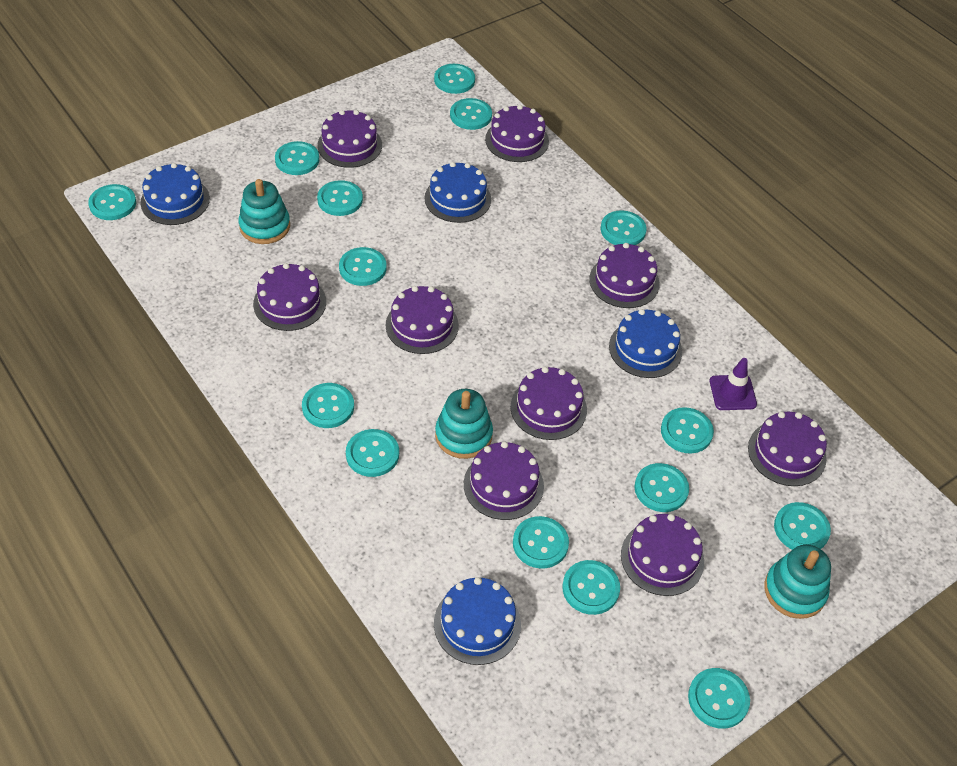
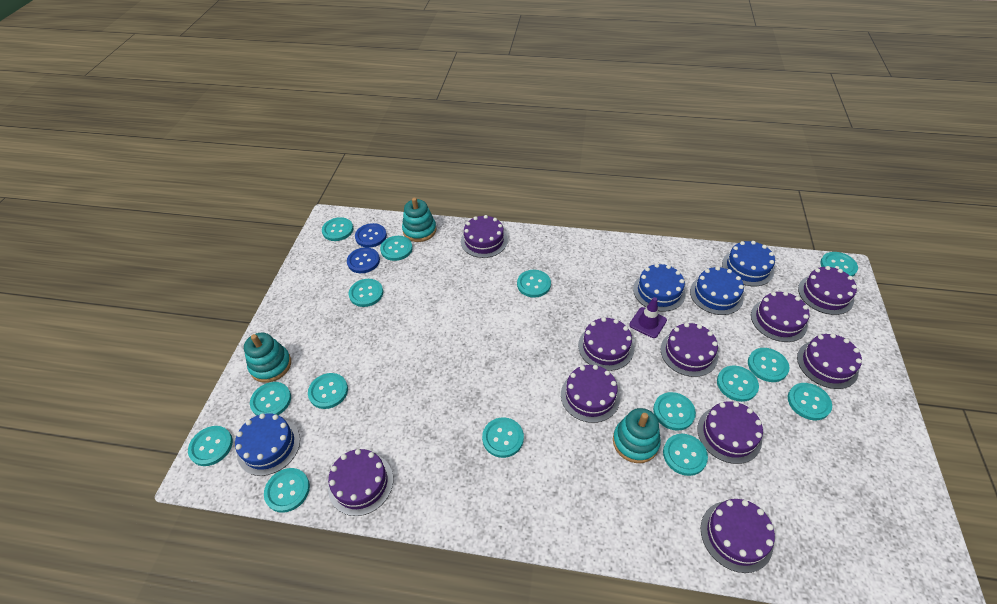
blue button: none = 0 -> [347,247,380,273] [355,223,387,248] = 2
purple cake: [253,263,326,331] [317,110,382,168] [386,286,459,354] [464,441,544,520] [485,105,549,162] [511,367,587,440] [589,243,659,308] [621,514,704,596] [748,412,827,486] = 9 -> [328,449,393,516] [461,215,508,258] [561,365,620,423] [578,317,634,371] [661,323,718,377] [697,401,763,464] [701,499,775,573] [751,291,810,342] [797,333,862,389] [798,266,857,315] = 10

